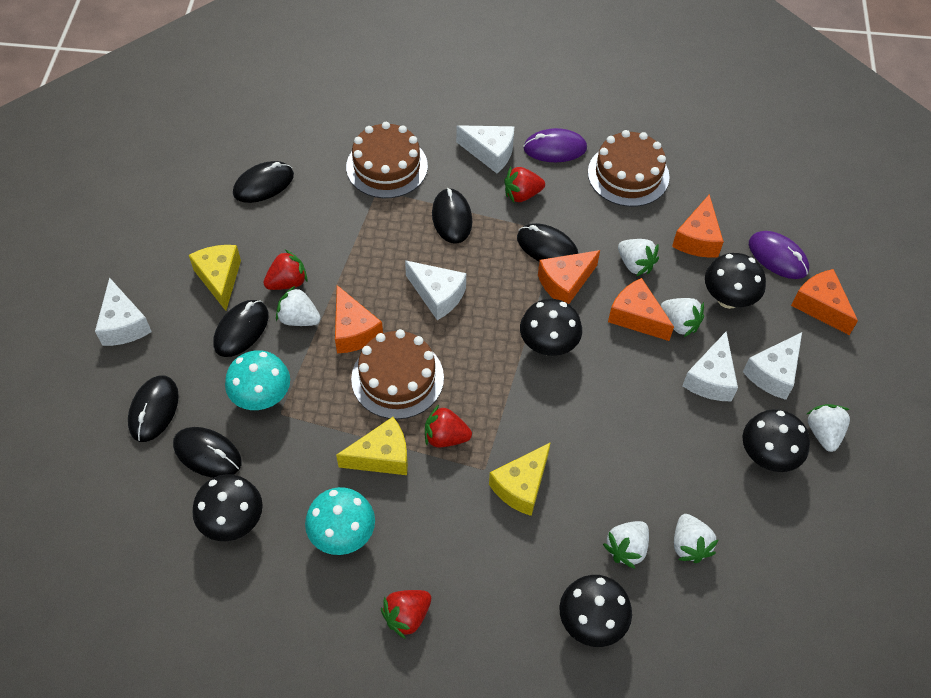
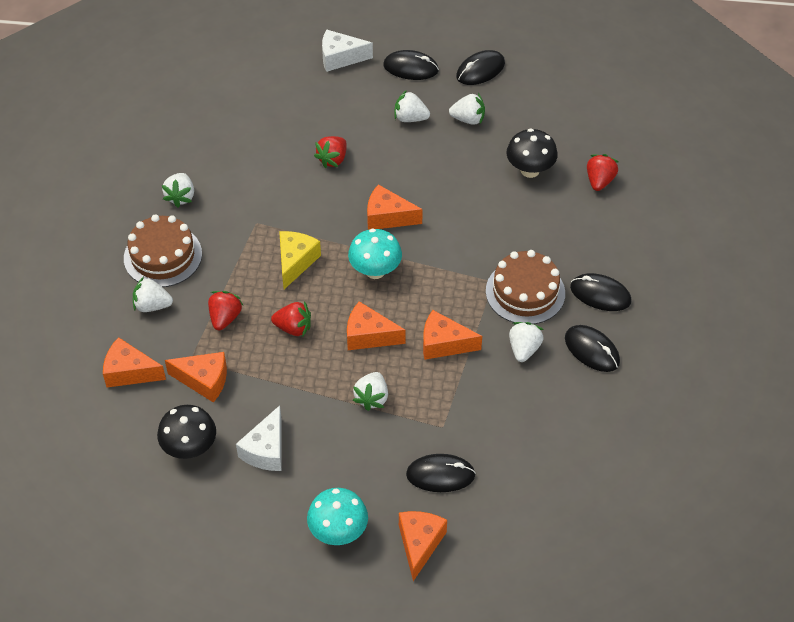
black mouse: [128,375,179,442] [173,427,242,478] [213,300,269,357] [233,161,294,203] [432,188,472,244] [517,223,578,261] = 6 -> [383,50,439,80] [406,454,476,492] [456,50,505,85] [565,325,620,372] [570,273,632,311] = 5
black mushroom: [192,474,263,541] [520,299,582,356] [559,575,632,647] [705,253,766,309] [742,409,810,472] = 5 -> [157,405,216,459] [506,128,558,178] = 2
brown cake: [346,122,428,198] [351,329,444,419] [588,130,670,207] = 3 -> [124,214,202,287] [486,250,565,324] = 2
orange cheese: [335,285,383,353] [538,250,600,304] [608,278,674,341] [672,194,724,258] [791,269,858,335] = 5 -> [103,337,166,387] [165,352,227,403] [347,301,406,350] [367,184,423,230] [399,511,447,581] [423,310,482,360] = 6
purple mouse: [523,128,587,162] [749,231,809,279] = 2 -> none = 0
white cheese: [95,277,152,346] [405,260,466,320] [456,125,514,173] [682,331,738,401] [743,332,802,400] = 5 -> [236,405,282,471] [322,29,373,72] = 2
yellow cheese: [189,245,241,311] [336,417,408,475] [489,442,551,516] = 3 -> [279,231,321,289] = 1

